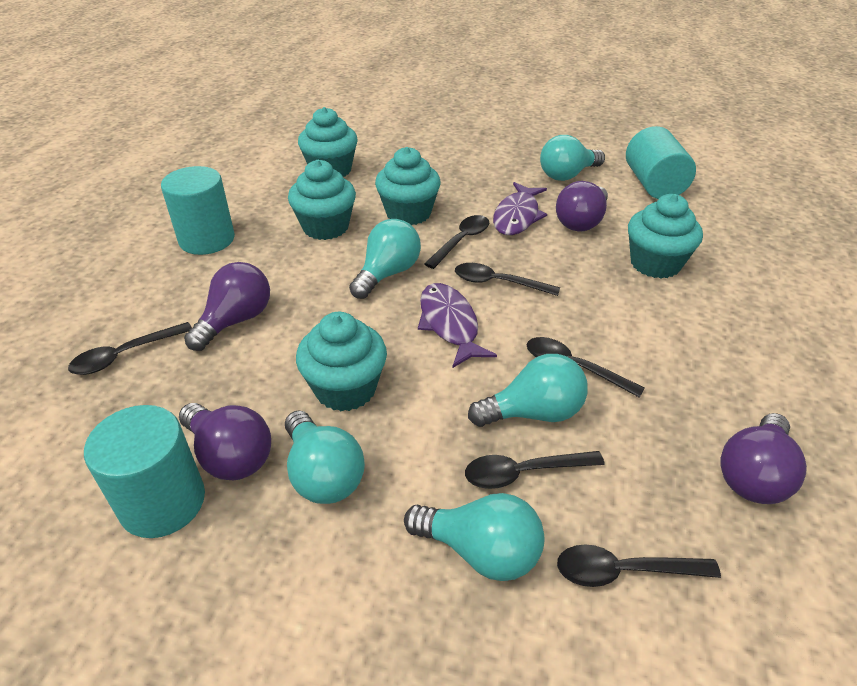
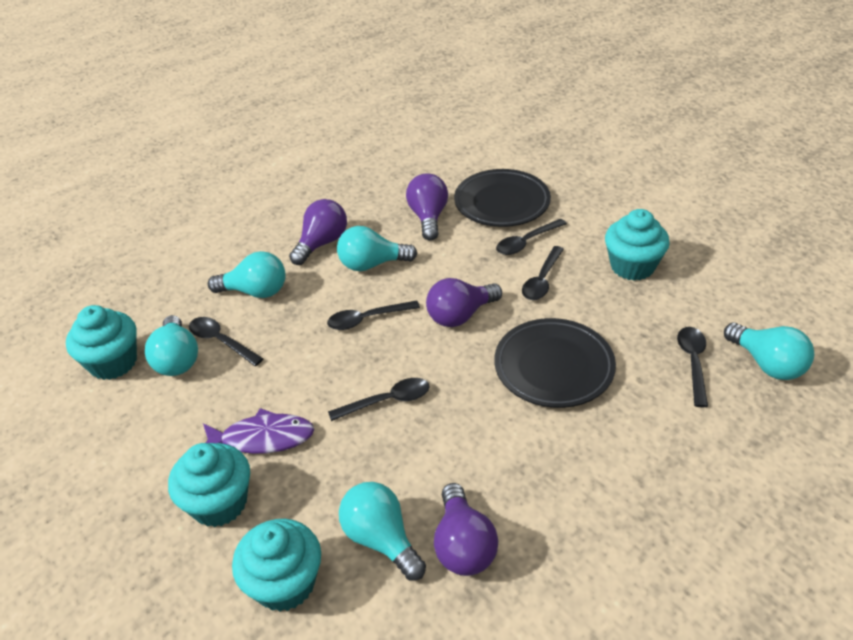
black plate: none = 0 -> [454,169,551,227] [494,318,616,408] = 2
purple fish: [418,283,497,368] [493,182,547,235] = 2 -> [203,408,314,454] = 1
turquoise cupcake: [288,160,356,240] [296,312,387,411] [298,107,358,177] [375,147,441,225] [628,194,703,279] = 5 -> [66,305,137,380] [168,443,250,527] [232,519,321,612] [605,209,670,281] = 4
turquoise cylinder: [84,405,205,538] [161,166,235,255] [626,126,696,199] = 3 -> none = 0

